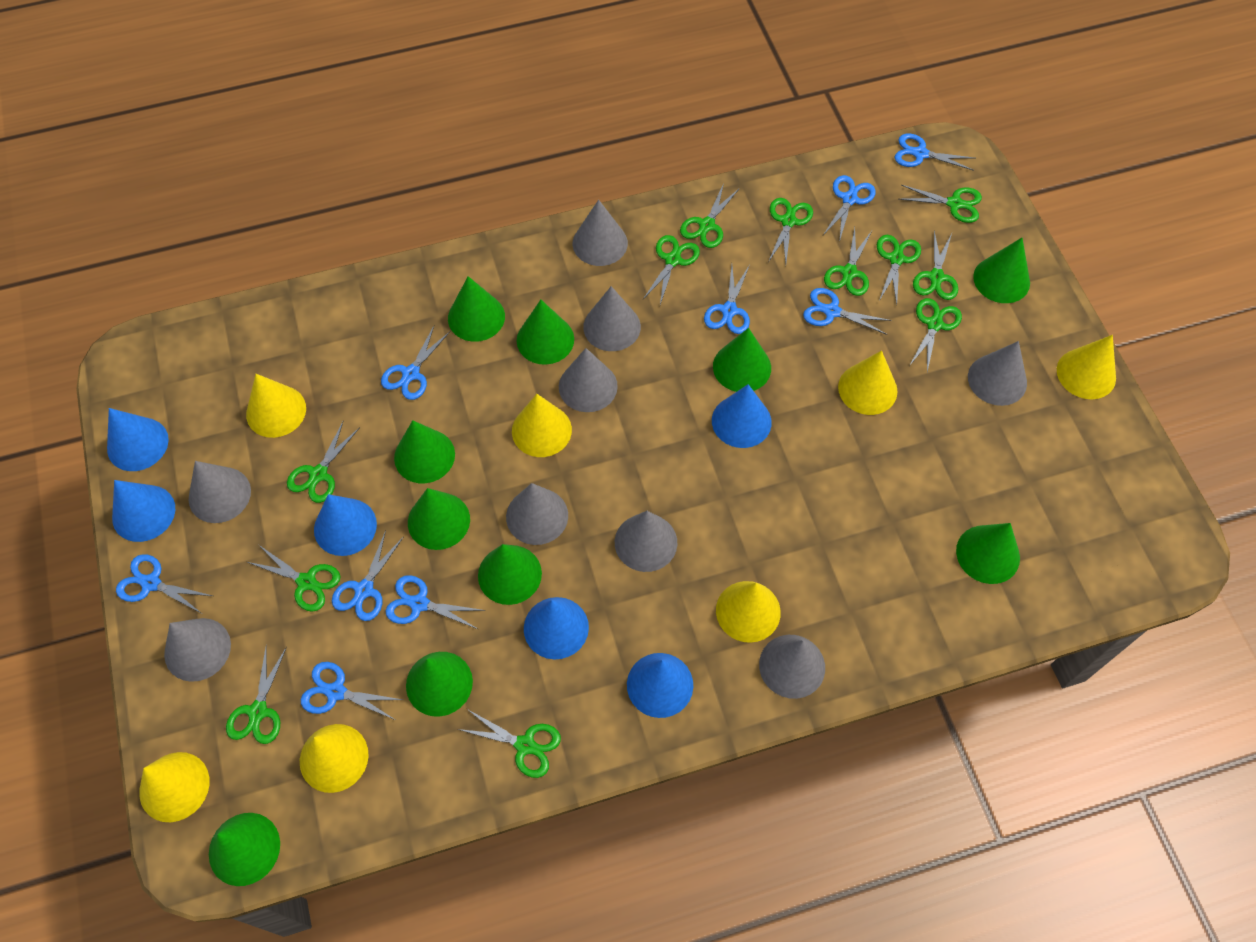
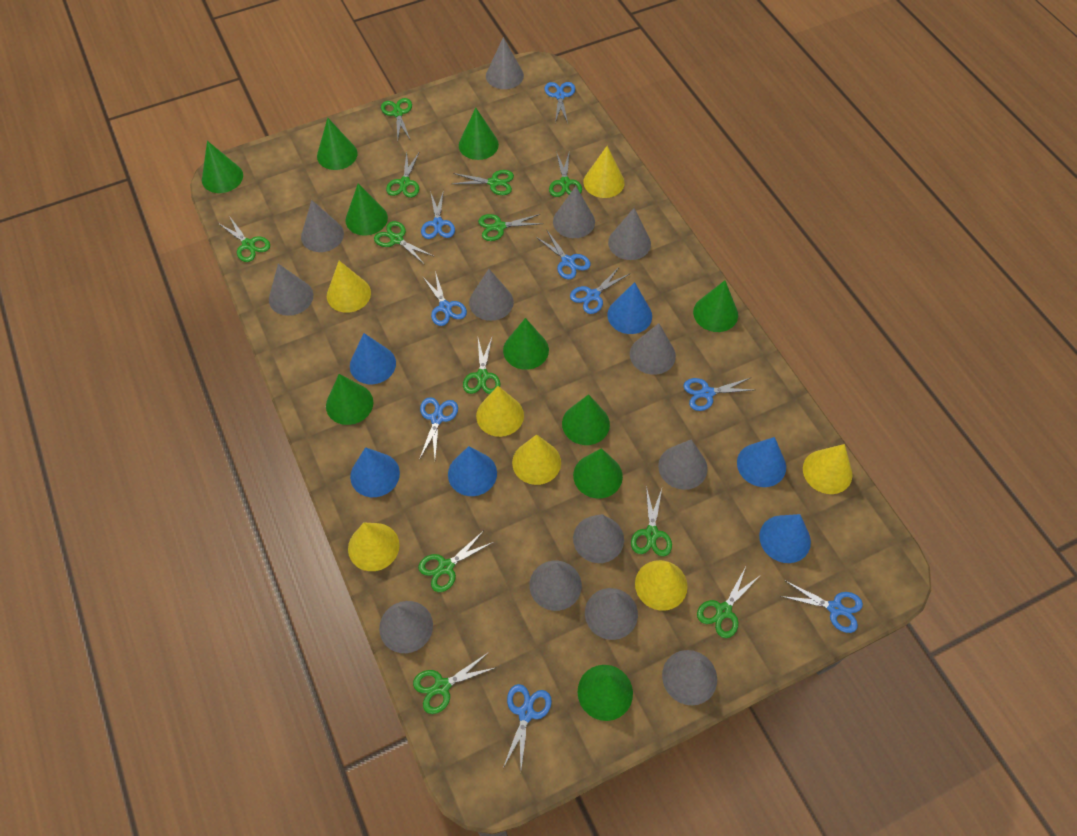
grey cone: [164,618,231,682] [189,461,251,523] [506,483,568,545] [559,348,618,412] [573,200,628,266] [583,286,641,351] [615,511,677,572] [759,635,825,699] [968,341,1027,406] = 9 -> [269,264,313,316] [301,200,344,252] [379,601,433,653] [469,269,514,321] [486,37,524,89] [529,561,582,611] [553,186,595,238] [573,514,624,563] [585,588,638,640] [608,208,651,260] [630,323,676,375] [658,439,708,490] [662,650,717,706] = 13

